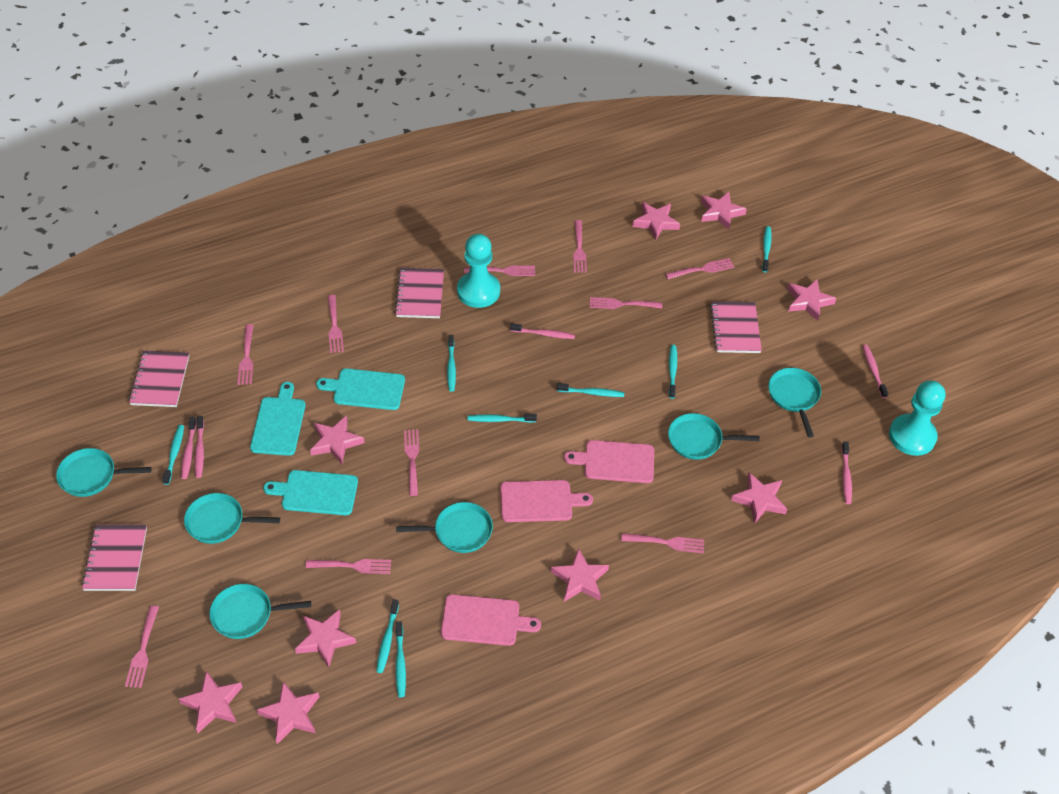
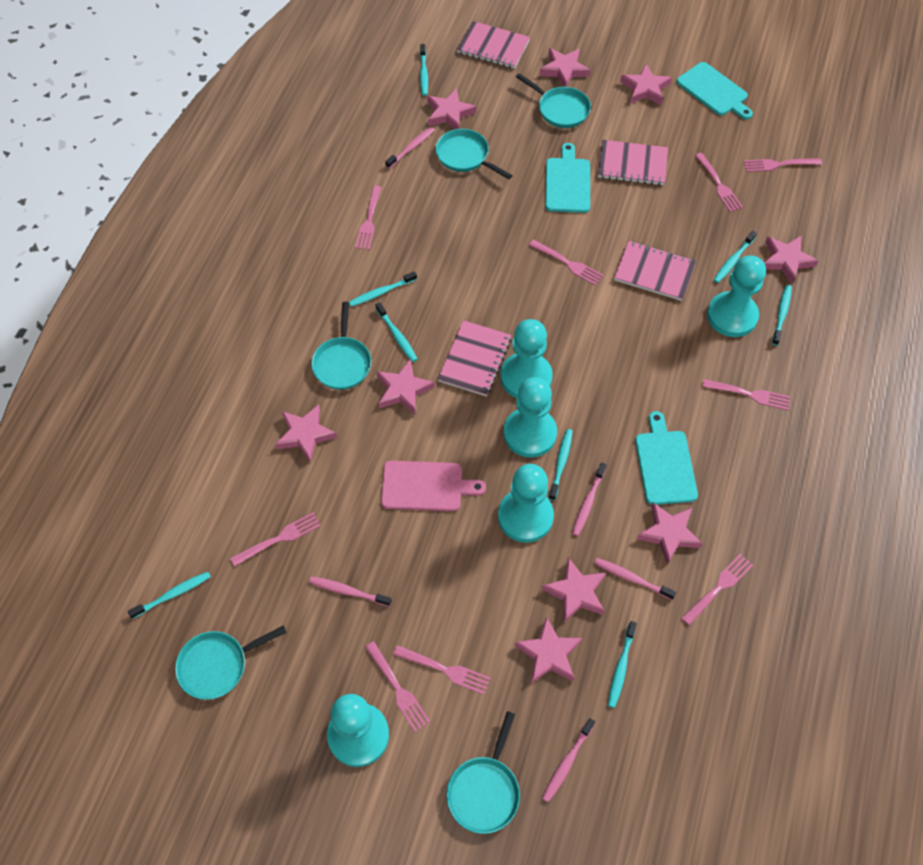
pink cutting board: [441,594,541,646] [500,480,593,522] [564,440,654,483] = 3 -> [381,461,486,511] = 1
pink fork: [125,606,159,688] [238,324,254,385] [306,559,391,574] [328,295,344,353] [404,430,419,496] [464,266,535,276] [573,220,587,273] [590,297,662,309] [621,533,704,553] [665,258,734,279] = 10 -> [230,512,321,567] [355,185,382,250] [365,641,430,732] [393,645,491,695] [529,240,603,286] [681,554,753,626] [695,153,743,212] [702,379,791,410] [744,158,822,172] = 9
turquoise pan: [56,448,152,497] [184,493,280,544] [209,584,311,639] [396,502,493,553] [668,413,760,460] [768,368,821,438] = 6 -> [175,625,287,700] [311,302,371,390] [436,129,513,179] [446,711,520,834] [516,73,591,128] = 5
turquoise pawn: [457,234,500,308] [889,380,945,456] = 2 -> [327,694,389,767] [498,464,554,543] [500,319,553,398] [504,377,557,458] [707,256,766,337] = 5

